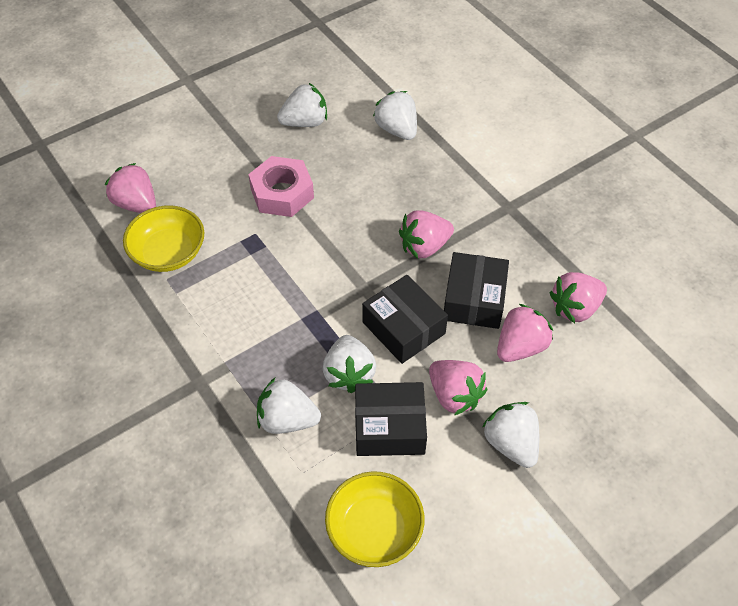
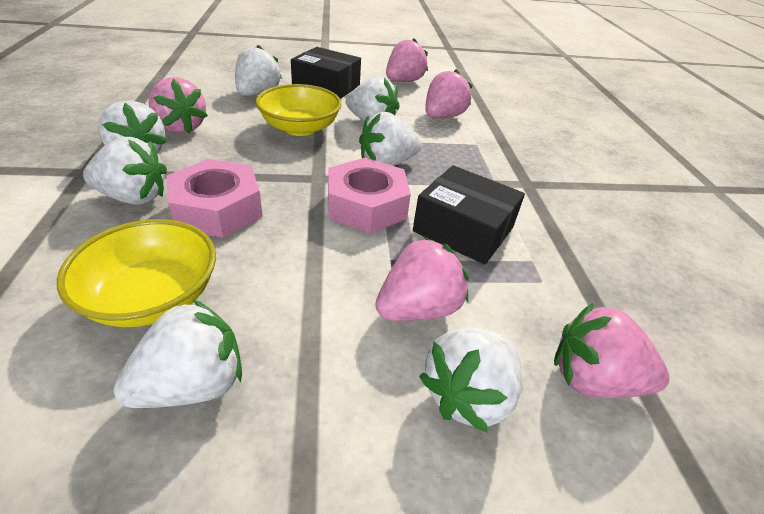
black box: [355,382,427,456] [362,275,448,364] [444,252,509,329] = 3 -> [291,47,361,99] [413,165,525,265] = 2
pink nut: [248,156,314,217] = 1 -> [167,159,263,238] [328,158,411,233] = 2
white strawberry: [257,378,321,434] [277,83,327,127] [323,335,376,393] [373,91,417,140] [482,402,539,468] = 5 -> [83,137,167,205] [98,100,167,153] [114,299,242,408] [235,45,282,96] [346,76,400,122] [359,112,422,166] [419,328,522,433] = 7

